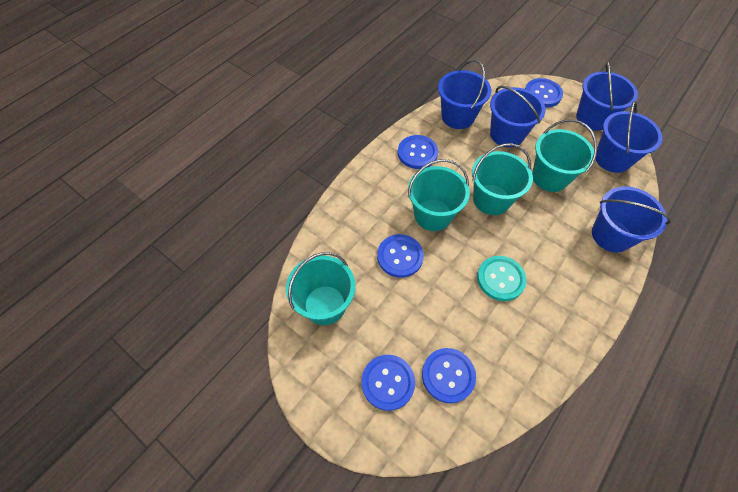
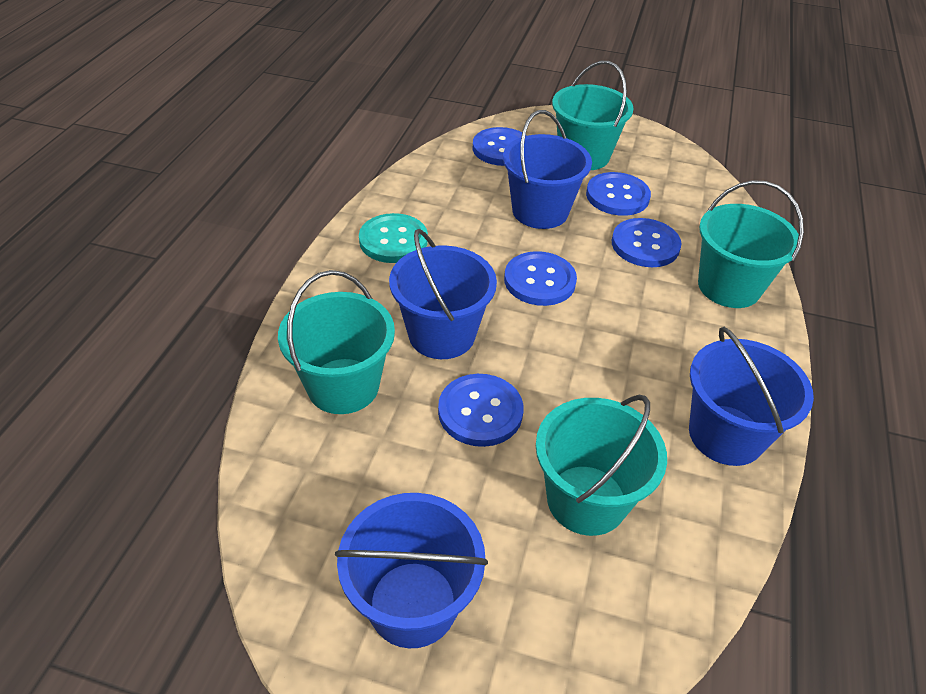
blue bucket: [438,60,491,129] [490,86,546,147] [576,61,638,131] [592,186,671,253] [595,101,662,173] = 5 -> [335,493,488,648] [389,229,497,359] [503,110,592,229] [689,327,814,466] = 4

